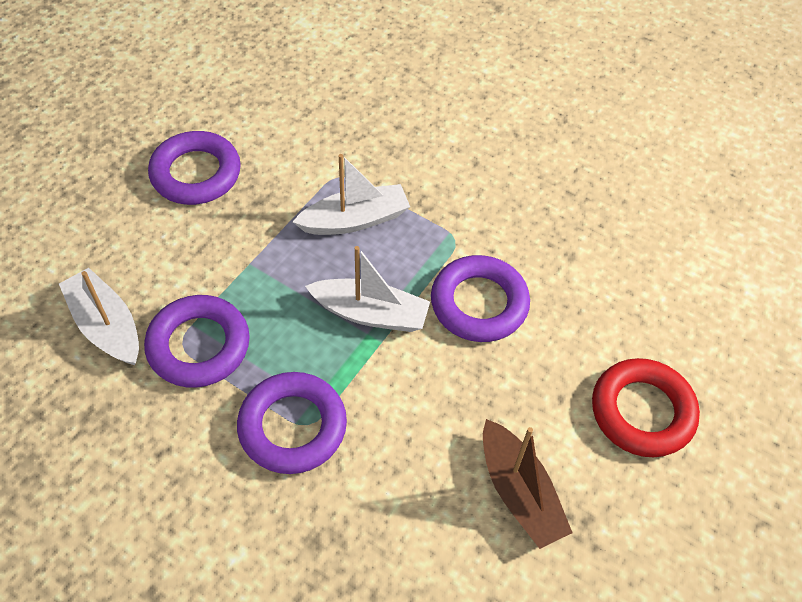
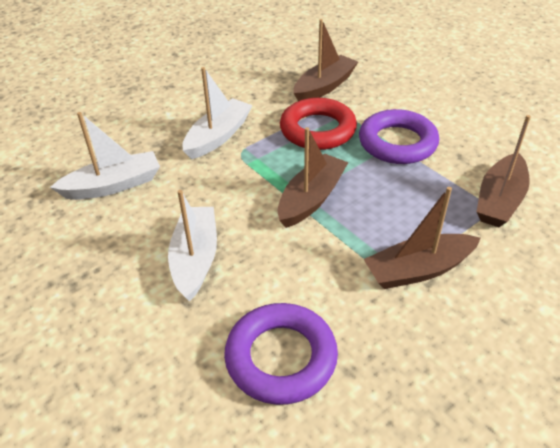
brown boat: [483,419,573,549] = 1 -> [278,127,349,228] [294,19,358,101] [363,187,481,289] [477,115,531,227] = 4
purple ring: [144,295,250,388] [148,131,241,205] [237,372,347,474] [431,255,530,342] = 4 -> [224,303,338,405] [359,109,439,164] = 2

